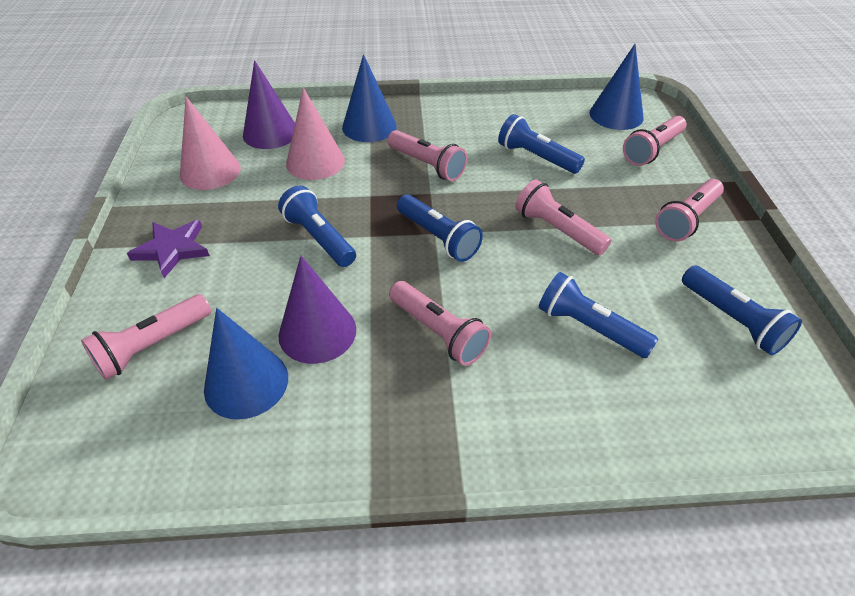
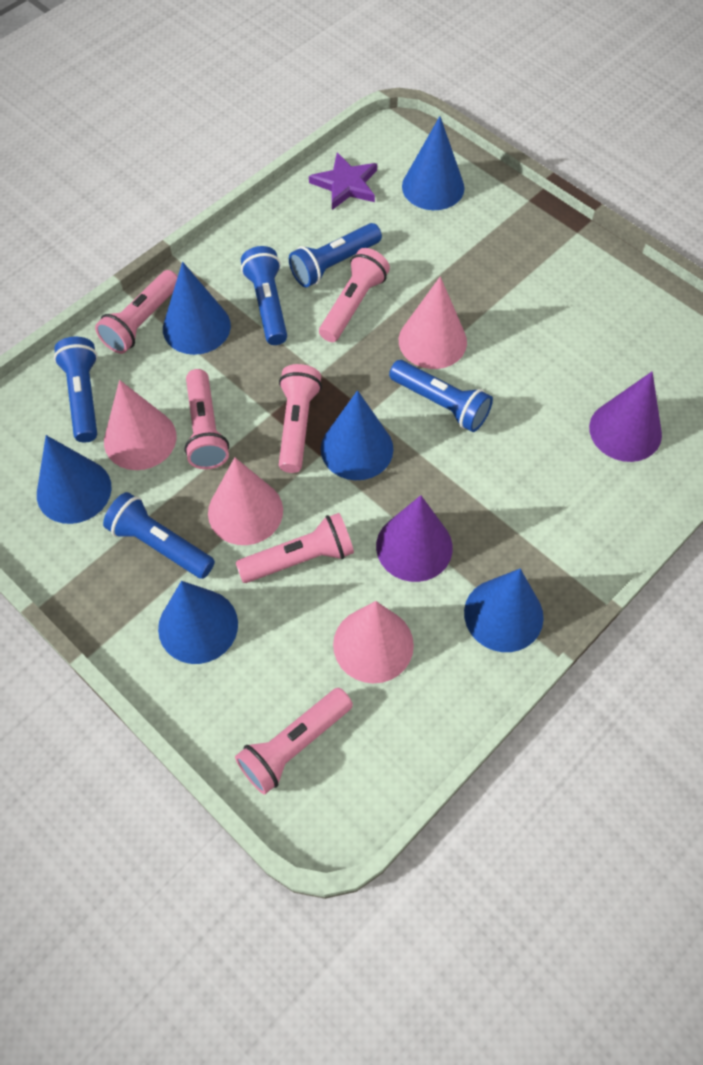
blue cone: [204,308,288,420] [342,54,397,142] [589,44,644,130] = 3 -> [37,435,112,524] [158,581,238,664] [163,262,231,355] [321,390,393,480] [402,116,464,210] [464,569,544,652] = 6
pink cone: [180,97,241,190] [286,88,345,180] = 2 -> [104,380,176,470] [208,457,283,545] [333,601,414,683] [399,276,467,369] = 4

